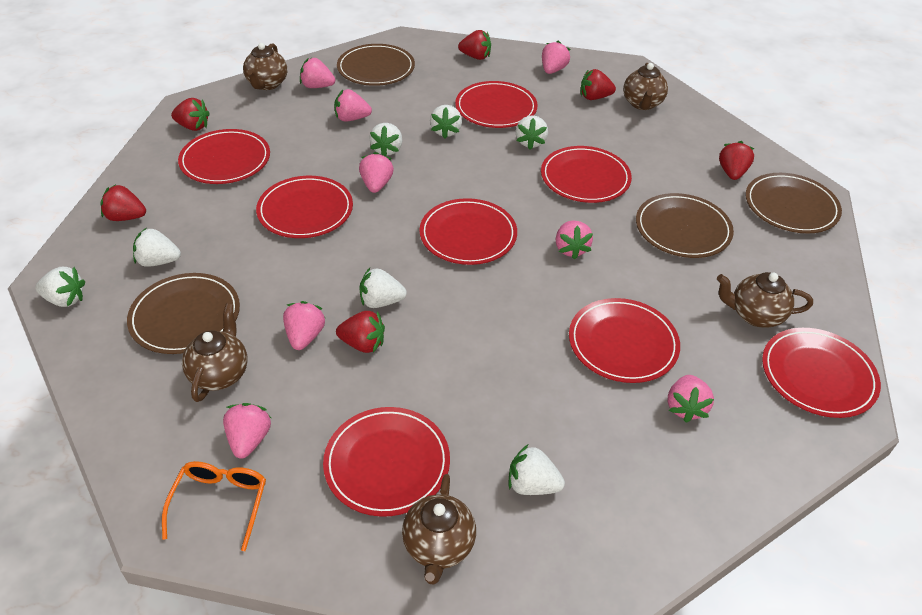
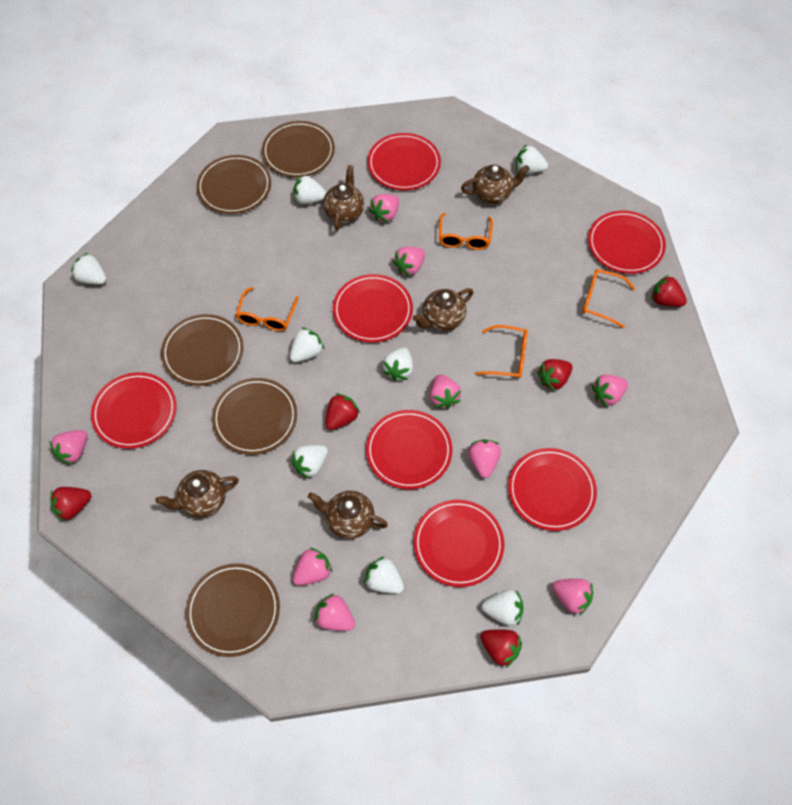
brown plate: [127,273,240,354] [337,44,415,86] [636,193,734,258] [746,173,842,233] = 4 -> [161,314,244,386] [186,563,280,657] [197,155,271,214] [212,378,297,455] [262,121,335,177] = 5
orange glasses: [162,461,266,551] = 1 -> [236,287,299,331] [439,213,493,250] [475,325,528,378] [583,269,635,328] = 4
pink strawberry: [223,403,271,459] [283,301,325,350] [300,58,335,88] [334,89,372,122] [359,152,394,193] [542,40,570,74] [556,220,593,259] [668,375,714,422] = 8 -> [49,430,87,465] [293,547,332,586] [314,593,355,631] [369,194,399,223] [393,247,425,277] [430,374,461,409] [468,439,501,478] [552,579,593,616] [592,374,628,407] = 9
red plate: [178,129,270,184] [256,176,353,238] [323,407,450,517] [419,198,517,265] [455,81,538,128] [541,146,632,203] [569,298,680,383] [762,328,881,418] = 8 -> [91,372,177,449] [333,274,413,343] [366,410,452,489] [367,133,441,190] [413,500,505,587] [508,448,597,531] [588,211,666,274] = 7
red strawberry: [100,184,146,221] [171,98,210,131] [336,311,385,353] [458,30,491,60] [581,69,616,100] [719,141,754,180] = 6 -> [50,487,91,521] [325,393,360,430] [480,629,522,668] [537,359,573,392] [651,275,687,307] = 5
white strawberry: [35,267,85,307] [133,228,181,267] [359,268,407,308] [369,123,402,156] [430,105,462,139] [509,445,565,495] [516,115,548,150] = 7 -> [71,253,107,284] [290,327,324,362] [291,445,328,479] [294,175,326,204] [364,556,404,594] [382,347,413,381] [482,589,524,626] [516,144,548,174] = 8

